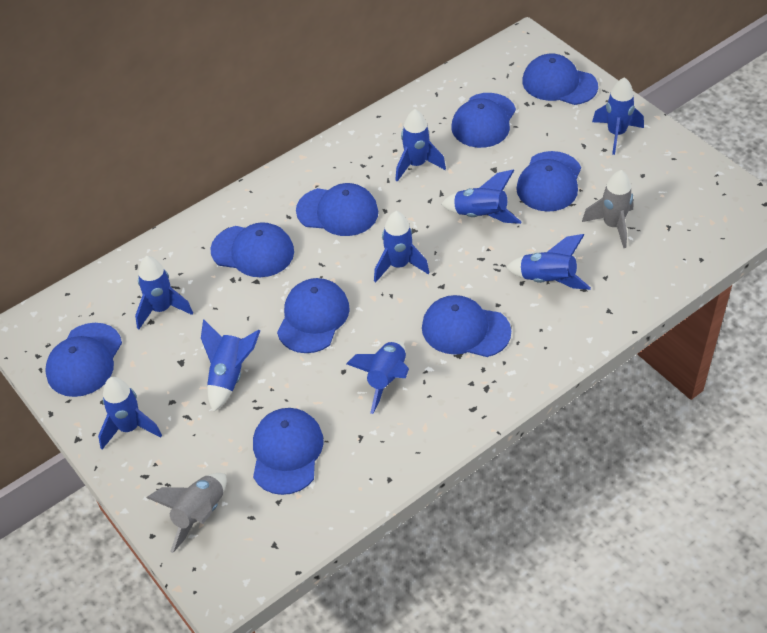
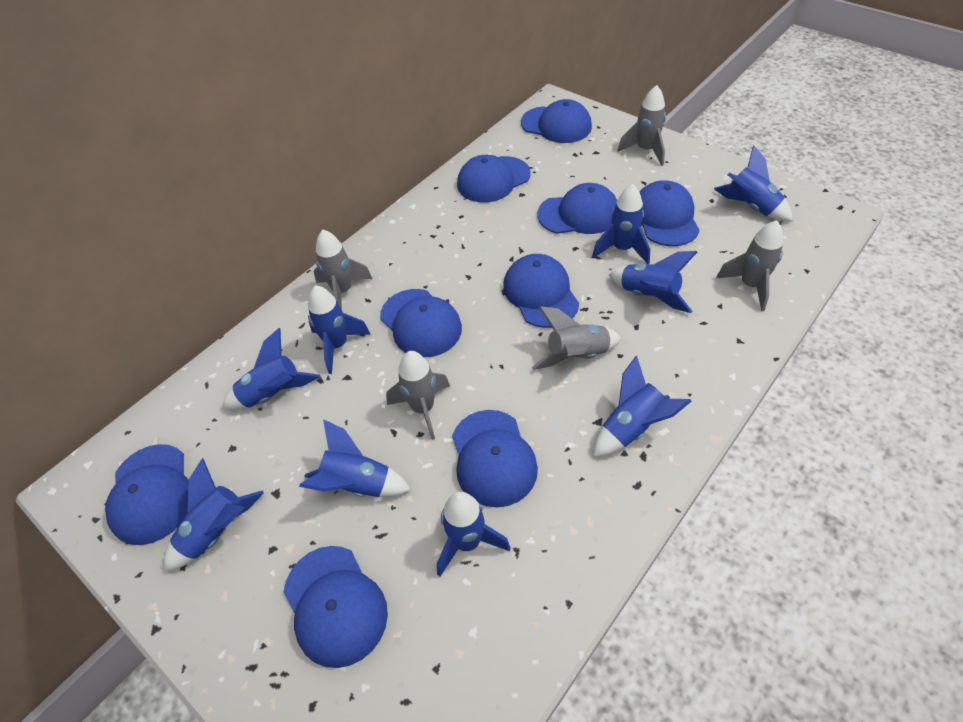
grey rocket: [147,473,227,553] [582,170,634,248] = 2 -> [314,230,372,309] [386,351,450,440] [532,306,621,370] [617,85,666,166] [716,220,783,311] = 5

